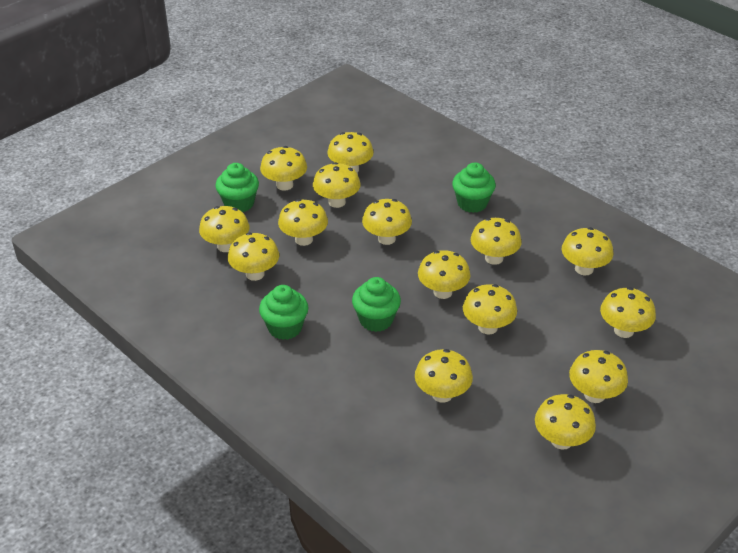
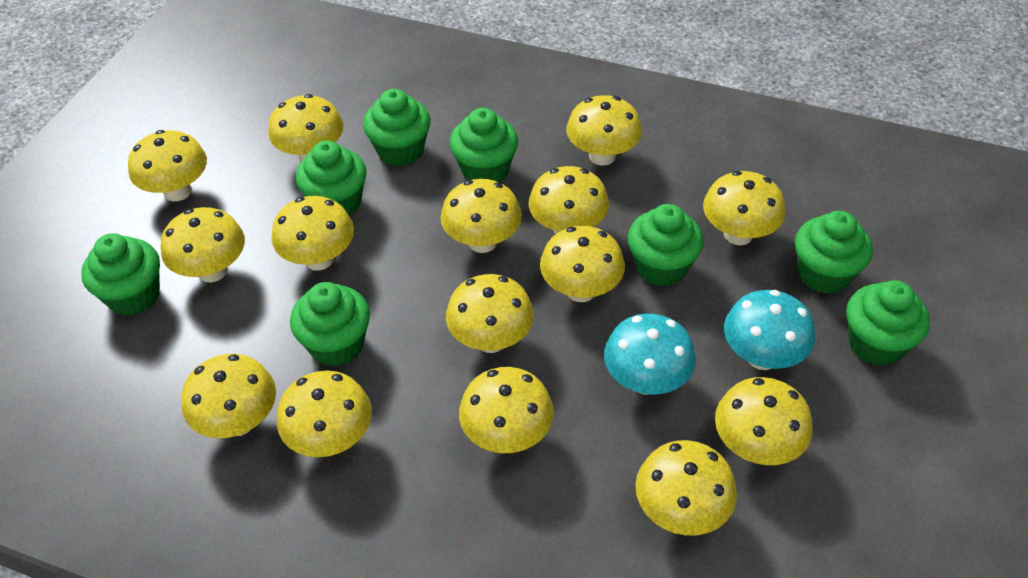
green cupcake: [215,163,259,212] [259,285,308,340] [352,277,401,332] [452,162,496,213] = 4 -> [81,233,160,316] [290,282,370,366] [296,140,367,216] [363,89,431,166] [449,108,518,182] [628,204,704,287] [795,211,873,294] [846,280,930,366] = 8
turquoise mushroom: none = 0 -> [604,314,696,395] [724,290,815,370] = 2

